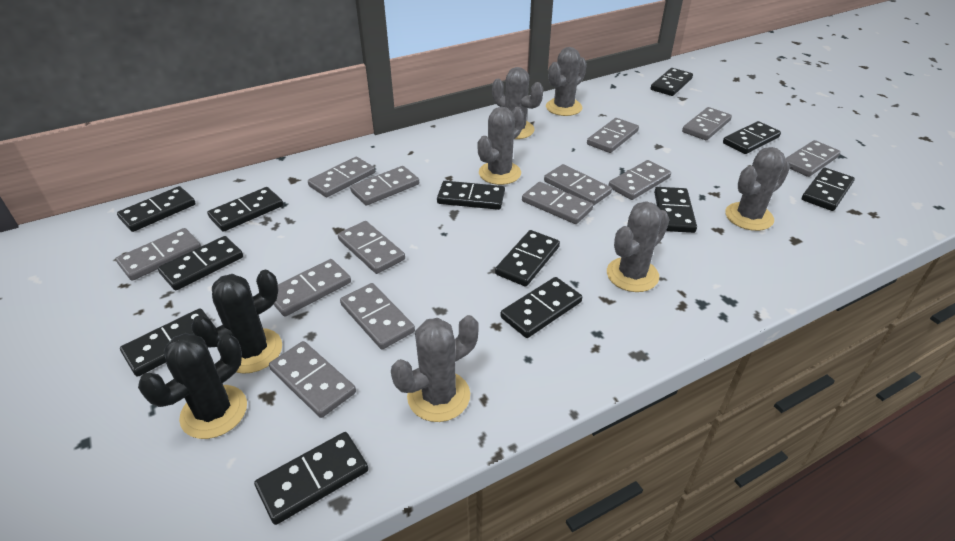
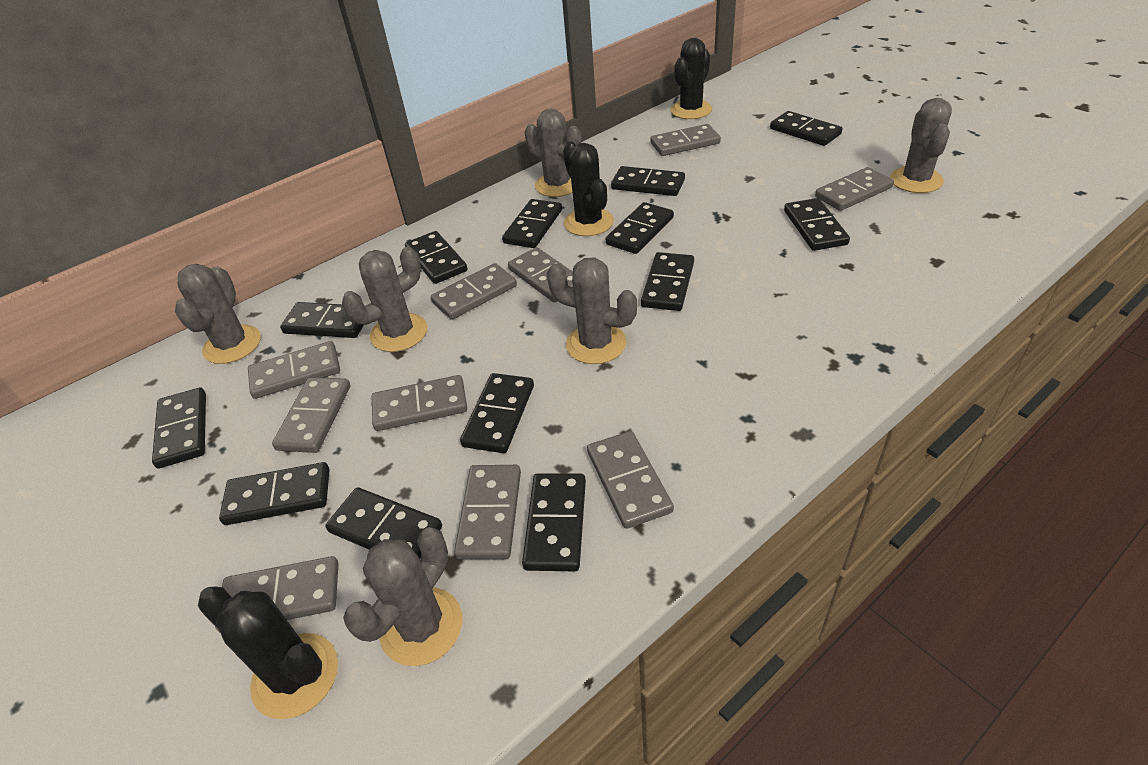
black cactus: [138,333,247,439] [191,270,282,374] = 2 -> [198,587,338,719] [563,142,614,236] [670,38,712,119] = 3
black domino: [117,186,196,232] [120,308,216,377] [158,236,243,290] [207,187,283,232] [254,432,368,525] [437,181,505,210] [495,230,560,287] [500,277,582,338] [651,68,693,96] [654,187,697,233] [723,121,781,154] [802,168,855,211] = 12 -> [152,387,206,469] [219,462,329,525] [280,302,364,338] [325,487,442,559] [405,231,467,284] [460,373,534,453] [502,199,562,248] [522,473,586,571] [606,202,674,254] [611,166,685,196] [641,252,694,311] [770,111,842,146] [784,198,850,251] = 13
grey domino: [116,228,201,281] [269,341,356,418] [273,259,351,317] [308,157,375,197] [338,221,405,274] [340,283,415,349] [350,166,419,206] [522,182,593,224] [544,164,612,206] [587,118,639,153] [608,160,671,200] [682,107,732,140] [786,140,841,177] = 13 -> [215,556,338,633] [248,341,340,399] [272,377,350,453] [372,375,467,431] [431,263,517,320] [454,465,521,560] [508,247,573,302] [587,431,674,529] [651,124,721,156] [815,167,894,211] = 10

